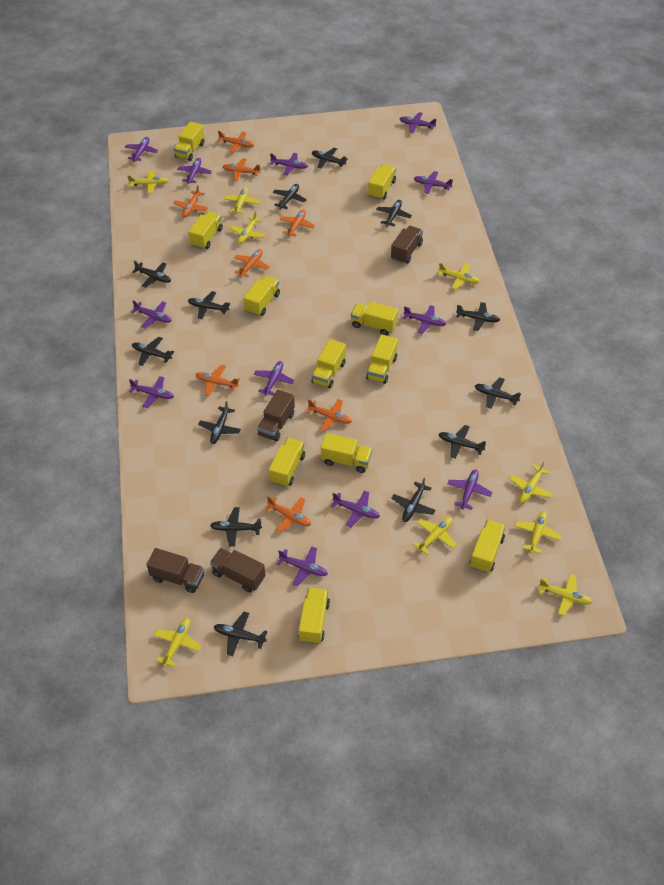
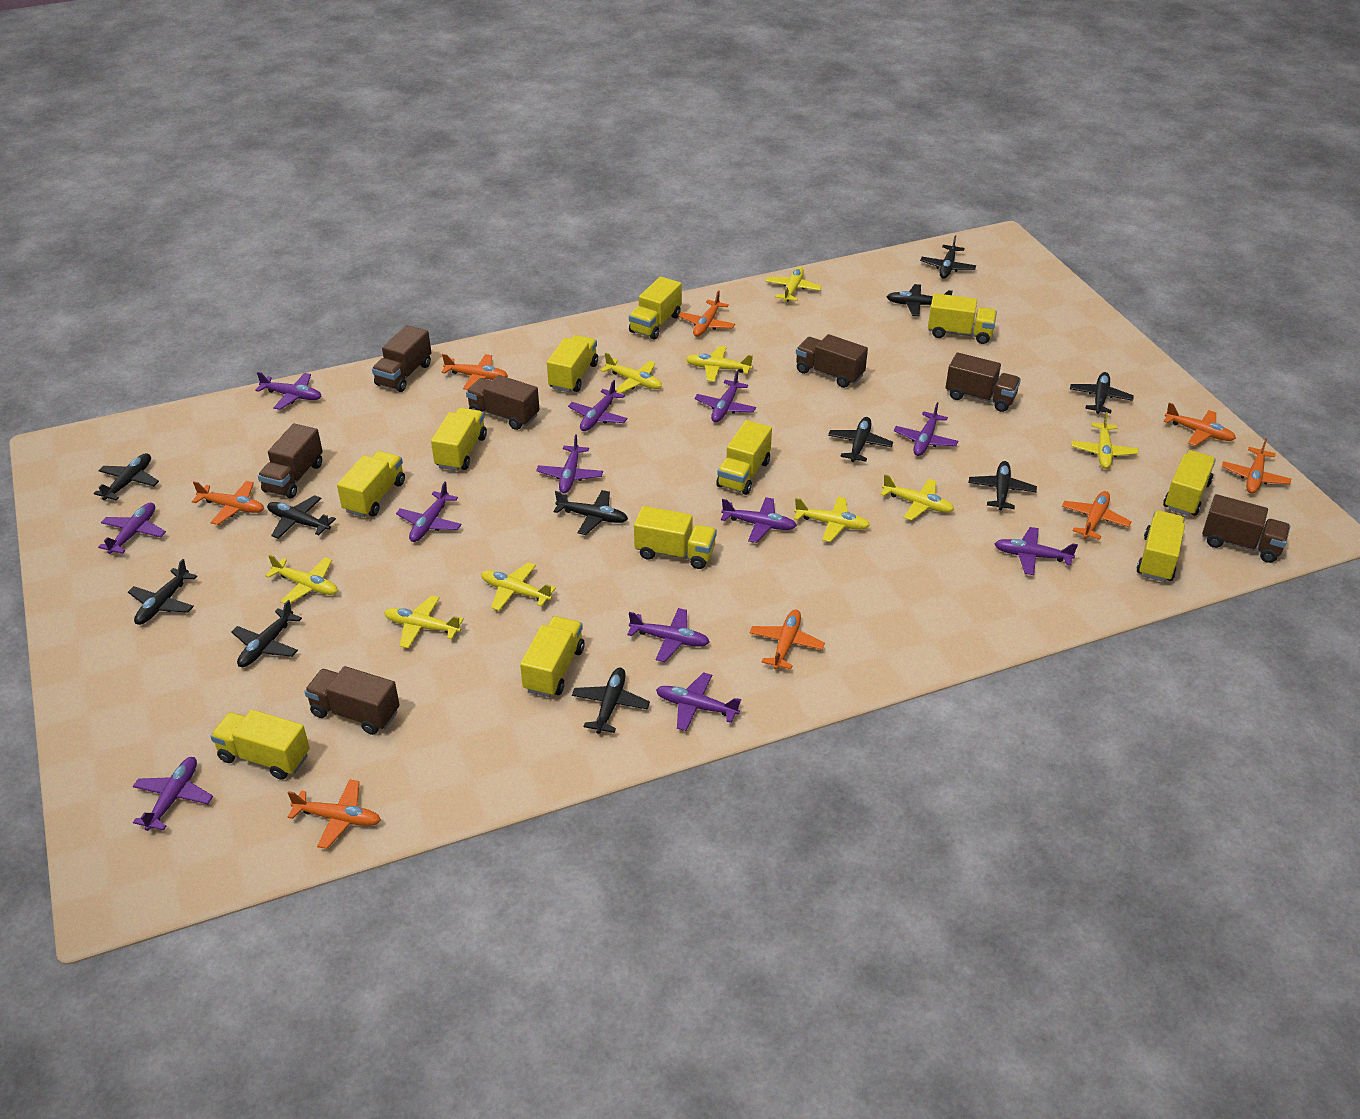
black plane: [132,261,171,288] [132,337,174,366] [188,291,230,319] [198,401,241,444] [210,507,262,547] [214,612,268,656] [273,184,307,209] [312,148,348,169] [376,200,412,226] [391,478,436,522] [439,425,486,459] [456,302,500,331] [475,378,521,409] = 13 -> [94,453,159,500] [128,559,197,625] [231,600,302,667] [267,495,336,539] [553,490,628,535] [572,668,650,734] [828,417,893,462] [887,284,953,316] [920,235,976,279] [969,461,1037,510] [1070,372,1134,414] = 11
brown truck: [146,548,204,593] [210,548,265,592] [257,390,295,442] [391,226,423,264] = 4 -> [258,423,323,498] [304,666,400,735] [372,325,431,392] [466,375,540,430] [796,334,868,388] [946,353,1021,412] [1202,494,1290,563] = 7

